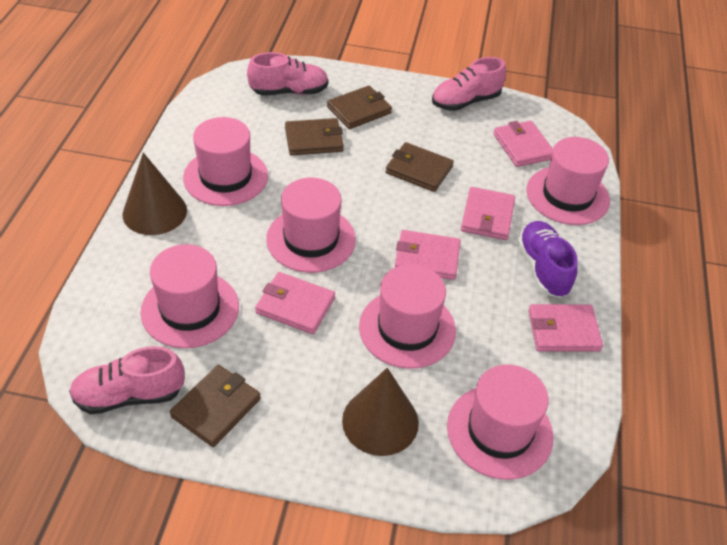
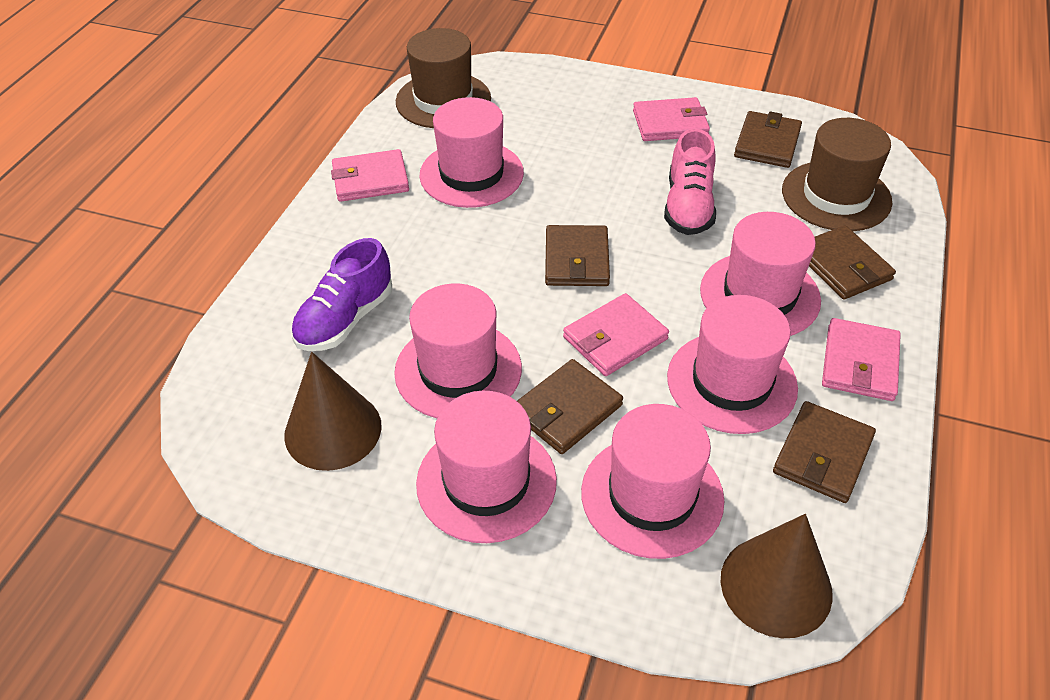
brown hat: none = 0 -> [396,28,491,128] [782,118,892,231] = 2
brown wallet: [170,365,261,447] [285,118,344,155] [327,86,392,129] [386,142,454,192] = 4 -> [517,359,623,454] [545,225,610,286] [734,111,802,168] [773,401,876,503] [809,225,896,299] = 5
pink shoe: [69,346,185,414] [247,52,329,96] [432,57,506,111] = 3 -> [664,128,716,235] = 1
pink wallet: [255,272,335,334] [395,230,461,280] [461,187,515,240] [493,121,553,167] [528,304,603,352] = 5 -> [331,149,409,202] [563,293,669,376] [633,97,710,141] [822,318,901,401] = 4

